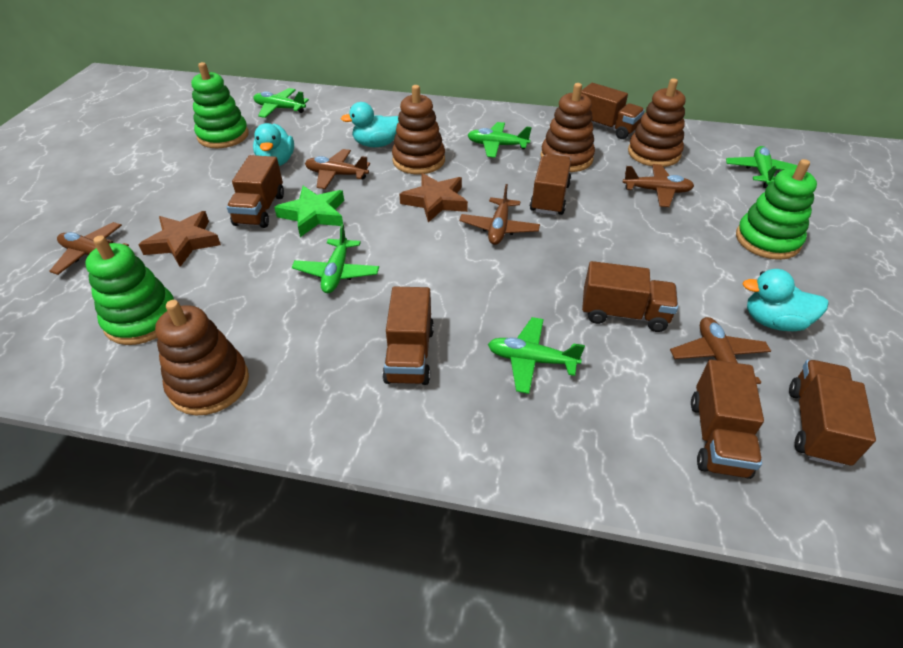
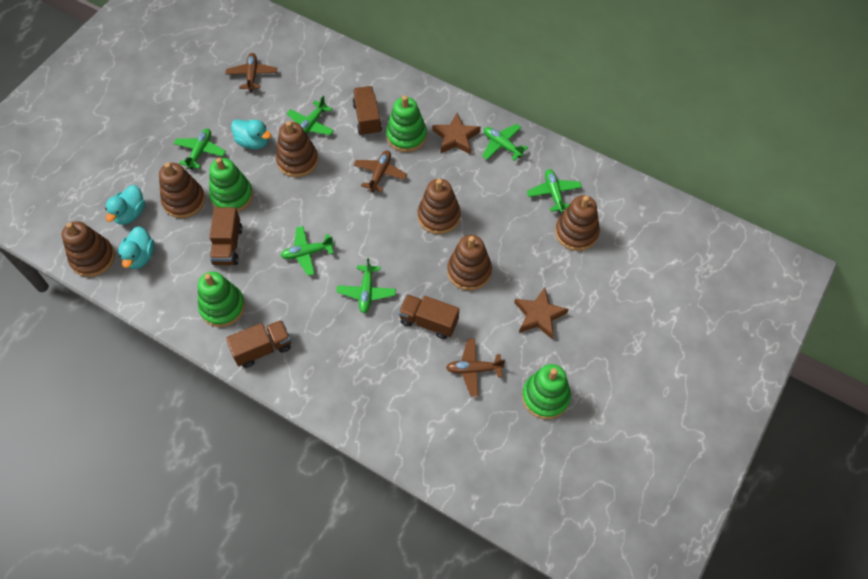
brown plane: [49,222,129,275] [305,149,370,189] [459,184,540,245] [623,164,694,207] [670,317,771,384] = 5 -> [225,53,277,92] [354,151,407,192] [446,339,505,397] = 3
brown stacking toy: [155,300,249,416] [392,85,445,174] [541,83,595,172] [628,78,685,167] = 4 -> [62,221,115,277] [159,163,205,218] [276,121,318,177] [418,179,461,234] [447,235,492,291] [555,195,600,251] = 6
brown truck: [227,155,284,228] [382,286,434,385] [530,154,571,215] [581,83,645,139] [582,261,678,332] [691,360,764,479] [789,360,876,467] = 7 -> [209,207,243,265] [226,320,291,368] [352,86,382,136] [398,294,459,339] = 4
green plane: [253,88,309,118] [292,224,379,293] [468,122,532,158] [488,317,585,394] [726,146,798,188] = 5 -> [173,129,226,169] [281,226,334,276] [286,96,334,135] [336,258,396,313] [482,124,528,161] [527,169,582,213] = 6
green stacking toy: [85,235,174,345] [191,62,249,148] [736,159,817,260] = 3 -> [198,272,245,327] [209,158,253,212] [386,96,427,152] [522,364,571,420] = 4
green star: [274,186,344,237] = 1 -> none = 0

